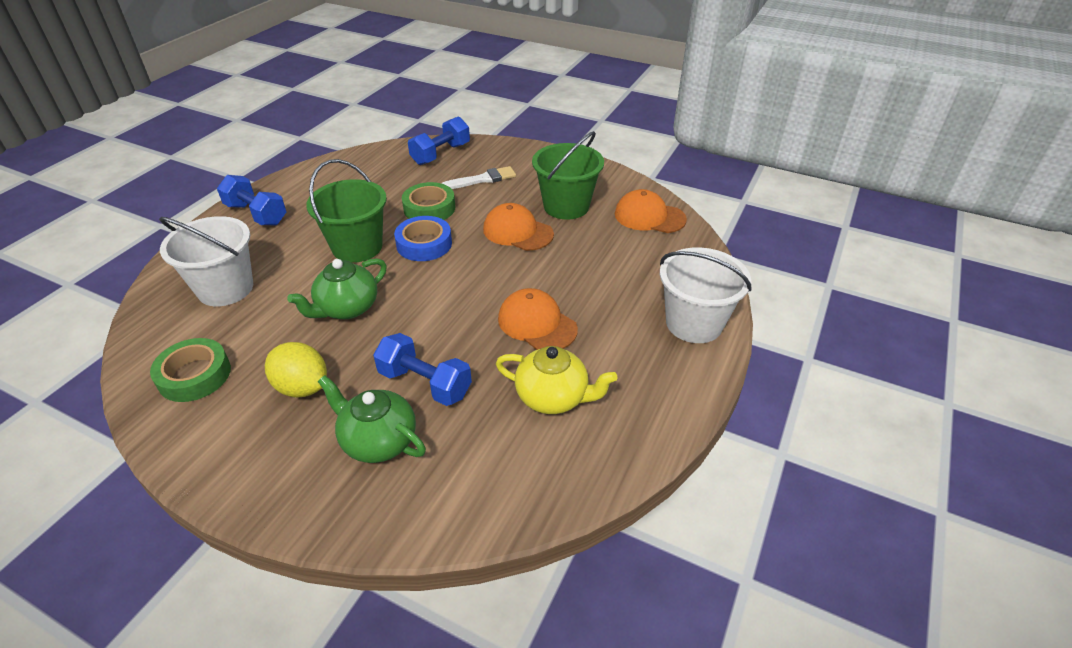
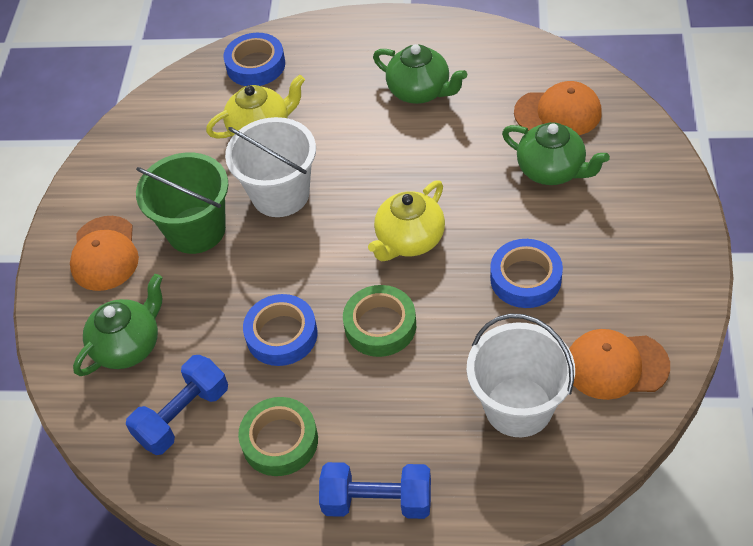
blue dumbbell: [217,175,286,225] [373,333,472,406] [408,116,470,165] = 3 -> [126,355,228,455] [319,462,431,519] = 2
blue tape: [394,216,452,261] = 1 -> [224,33,285,86] [243,294,318,366] [490,239,563,308] = 3
green bucket: [306,159,387,263] [532,131,604,220] = 2 -> [136,153,228,254] = 1
green teapot: [287,258,387,319] [318,375,426,463] = 2 -> [73,274,163,376] [373,44,467,104] [502,122,610,185] = 3
white brush: [441,166,516,189] = 1 -> none = 0
yellow lemon: [265,342,327,397] = 1 -> none = 0
yellow teapot: [496,346,617,414] = 1 -> [206,75,305,139] [368,181,445,261] = 2

